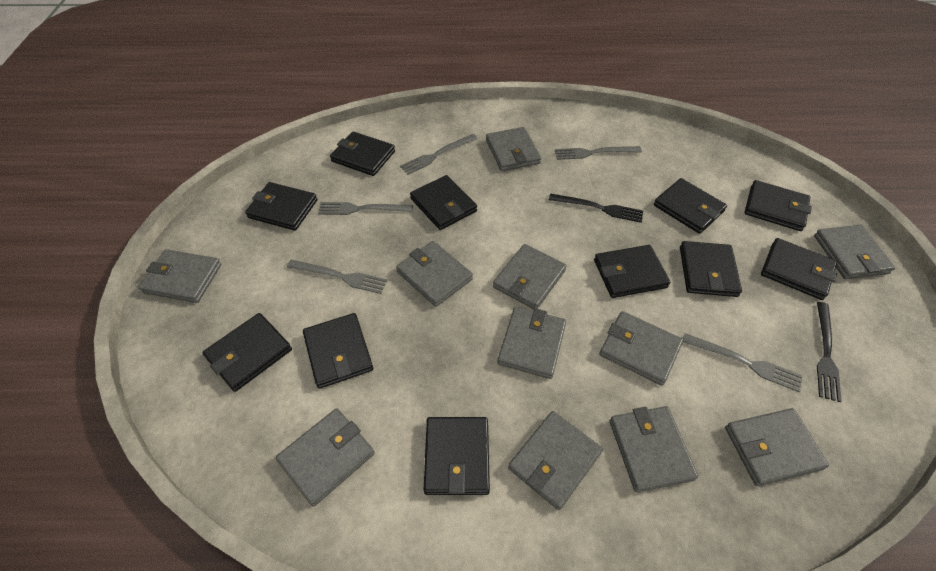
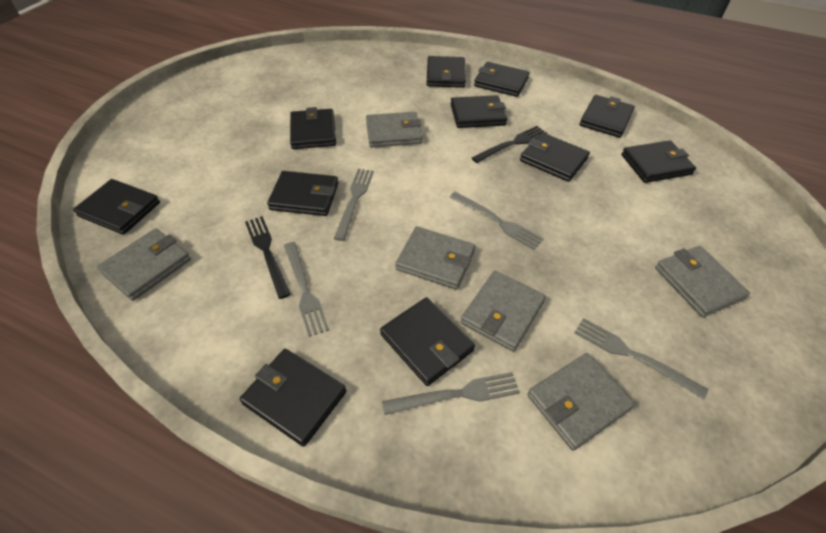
grey wallet: [139,249,221,303] [276,408,375,507] [396,241,473,307] [486,127,541,171] [493,244,567,309] [497,307,566,379] [508,411,603,510] [599,311,683,386] [610,406,698,492] [725,408,829,486] [814,225,895,279] = 11 -> [97,228,191,301] [366,112,422,148] [395,226,475,290] [461,271,546,352] [527,353,635,451] [655,246,750,317] = 6

